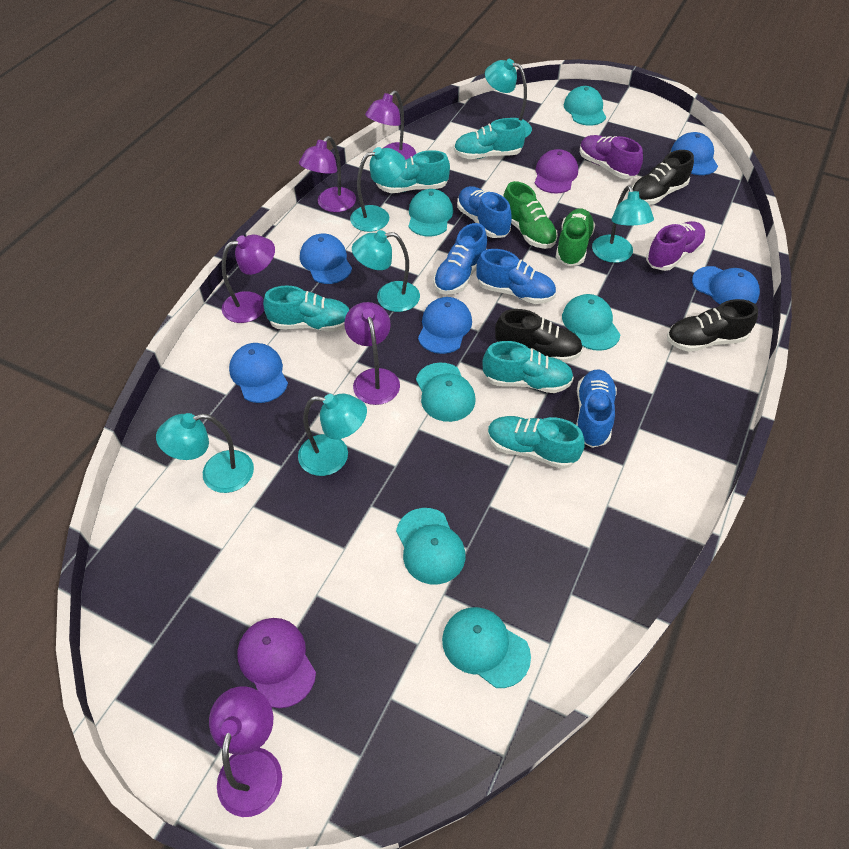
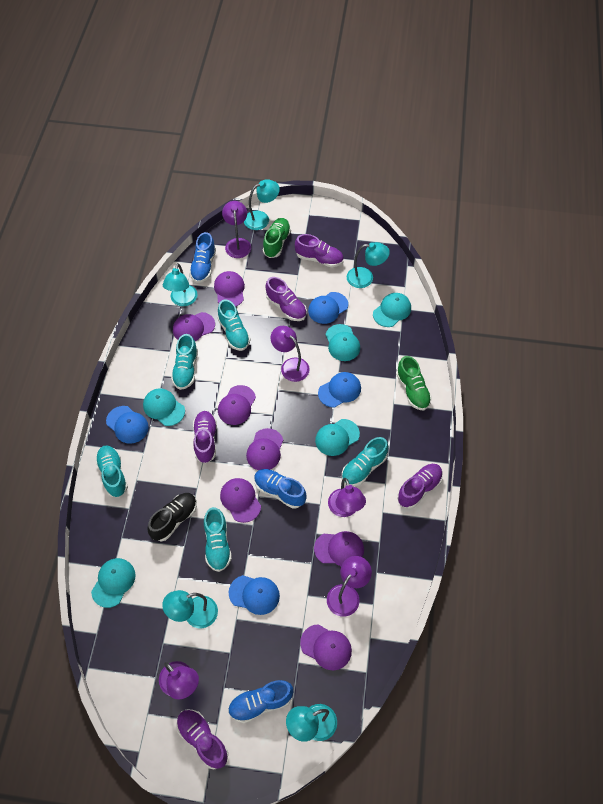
black shoe: [495,309,583,362] [632,150,694,205] [667,299,758,352] = 3 -> [147,493,197,542] = 1
blue cap: [229,343,288,403] [300,234,352,284] [418,297,472,354] [671,132,718,175] [692,266,760,305] = 5 -> [106,406,149,444] [229,575,280,615] [308,292,348,324] [318,372,361,408] = 4
blue shoe: [433,223,487,295] [457,186,512,238] [476,249,556,304] [576,370,617,448] = 4 -> [189,232,216,283] [228,680,293,723] [254,469,307,509] = 3
purple cap: [237,618,316,708] [535,149,578,194] = 2 -> [173,312,215,341] [214,271,245,307] [218,385,256,425] [220,478,261,523] [246,428,283,470] [300,624,352,670] [314,531,364,566] = 7
purple shoe: [580,135,643,179] [646,221,706,271] = 2 -> [176,710,228,769] [193,411,217,463] [266,277,307,321] [295,234,344,267] [397,464,443,509] = 5
turquoise cap: [396,508,465,585] [409,189,453,236] [416,363,475,422] [442,607,531,688] [562,294,621,351] [564,86,606,126] = 6 -> [91,558,136,608] [143,388,185,426] [315,419,360,456] [326,324,360,361] [373,293,411,327] = 5
turquoise lamp: [156,413,254,493] [298,394,367,476] [350,147,406,232] [352,230,420,312] [485,59,532,138] [592,186,654,263] = 6 -> [162,590,218,628] [163,263,198,306] [244,179,280,230] [286,704,337,742] [347,242,390,288] = 5

